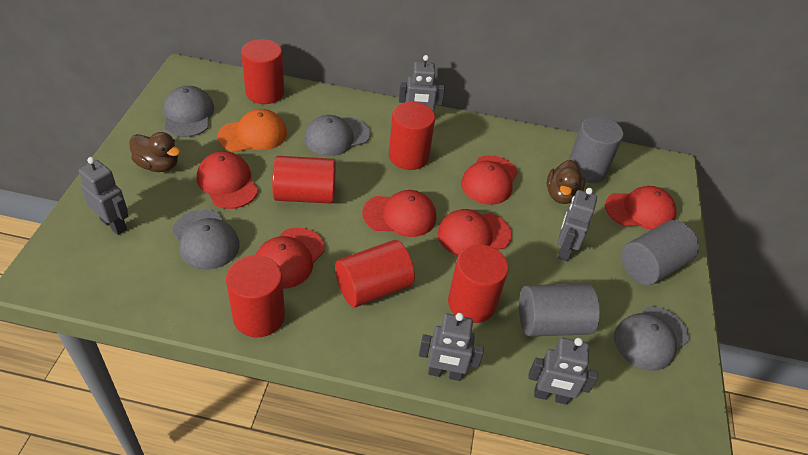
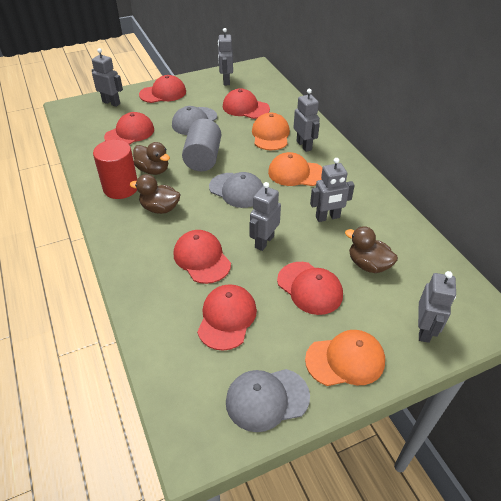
brown duck: [129,132,181,172] [547,160,585,204] = 2 -> [130,174,181,214] [133,142,170,175] [345,226,398,273] = 3
grey cap: [164,86,214,137] [172,209,240,270] [304,115,370,156] [614,306,689,371] = 4 -> [172,106,217,135] [209,172,263,208] [226,369,310,432] = 3
grey cylinder: [519,284,600,336] [569,116,623,183] [621,220,699,285] = 3 -> [182,119,221,171] = 1
grey robot: [79,157,128,235] [399,55,445,111] [419,313,484,381] [528,338,598,405] [558,188,597,261] = 5 -> [92,48,123,107] [218,28,233,85] [250,182,281,251] [293,89,320,152] [310,158,355,222] [418,271,456,343] = 6
orange cap: [218,109,287,152] = 1 -> [252,113,290,150] [268,152,323,186] [305,330,385,386] = 3
red cylinder: [226,255,285,337] [241,39,284,104] [272,156,336,204] [335,240,415,307] [389,102,435,170] [448,244,508,323] = 6 -> [93,140,137,199] = 1

